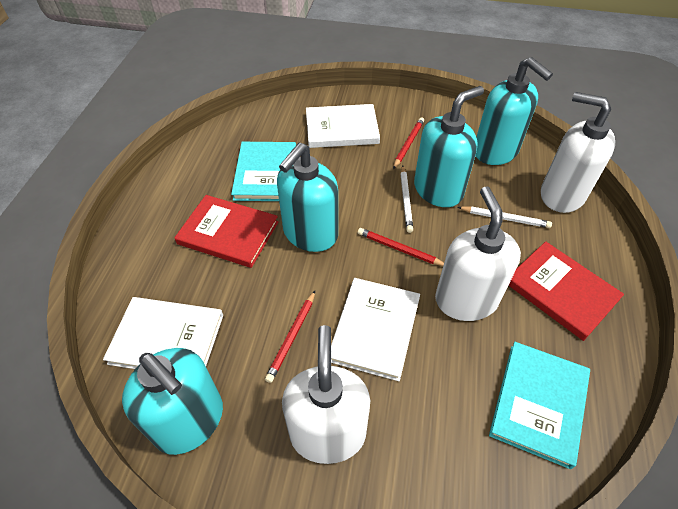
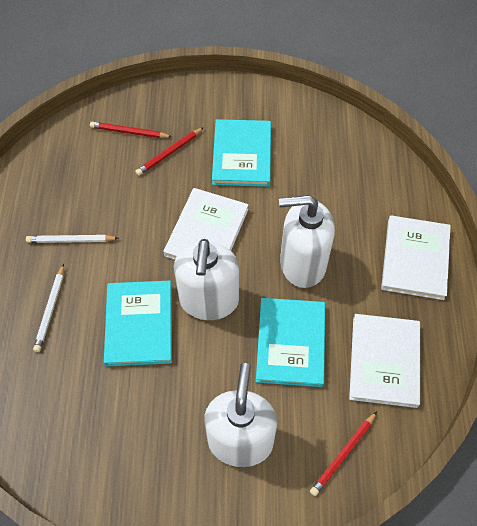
red book: [174,195,278,268] [508,241,624,341] = 2 -> none = 0
turquoise book: [231,142,296,201] [489,342,590,469] = 2 -> [104,281,172,366] [212,119,271,187] [256,298,325,387] = 3
turquoise soap dispenser: [122,348,223,455] [277,143,338,252] [414,86,484,207] [476,57,553,165] = 4 -> none = 0

